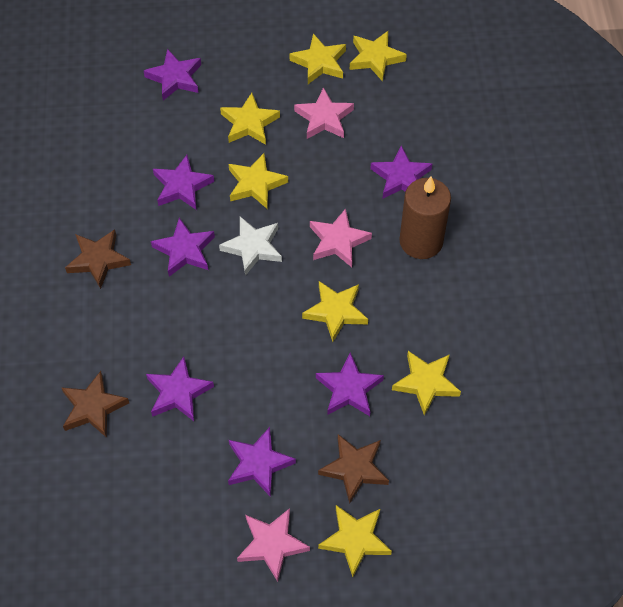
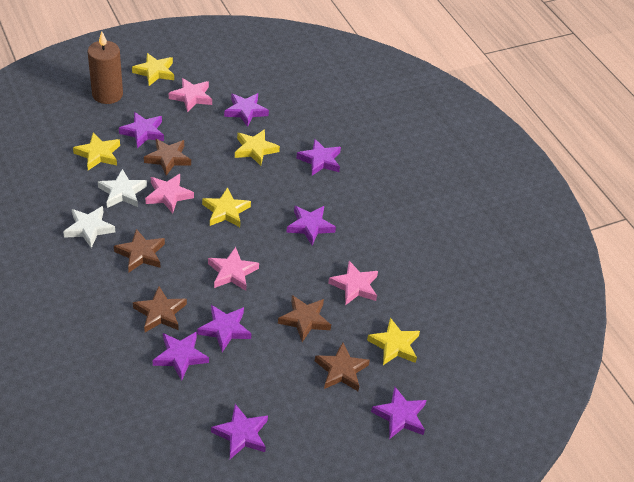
brown star: [61,371,129,438] [65,229,131,289] [318,434,389,503] = 3 -> [114,229,165,272] [133,286,187,332] [144,139,191,176] [278,295,331,342] [315,342,370,391] = 5
pink star: [237,508,310,582] [294,87,354,139] [310,208,372,267] = 3 -> [145,174,194,214] [169,78,212,112] [208,247,259,291] [328,261,378,305] = 4
purple star: [144,49,201,101] [146,356,214,421] [151,218,215,277] [153,155,214,210] [228,427,296,497] [316,352,384,416] [370,145,432,199] = 7 -> [119,112,164,149] [153,331,209,381] [197,305,252,352] [211,404,268,459] [224,93,269,127] [286,206,336,245] [296,139,341,176] [371,387,427,439] = 8
white star: [219,217,282,276] = 1 -> [63,206,115,248] [98,169,147,208] = 2
yellow star: [220,93,280,145] [229,153,288,209] [290,33,346,84] [302,281,368,342] [318,505,392,577] [350,31,407,82] [392,351,461,416] = 7 -> [73,133,120,170] [132,53,174,86] [202,187,251,227] [235,129,280,166] [367,318,420,365] = 5

